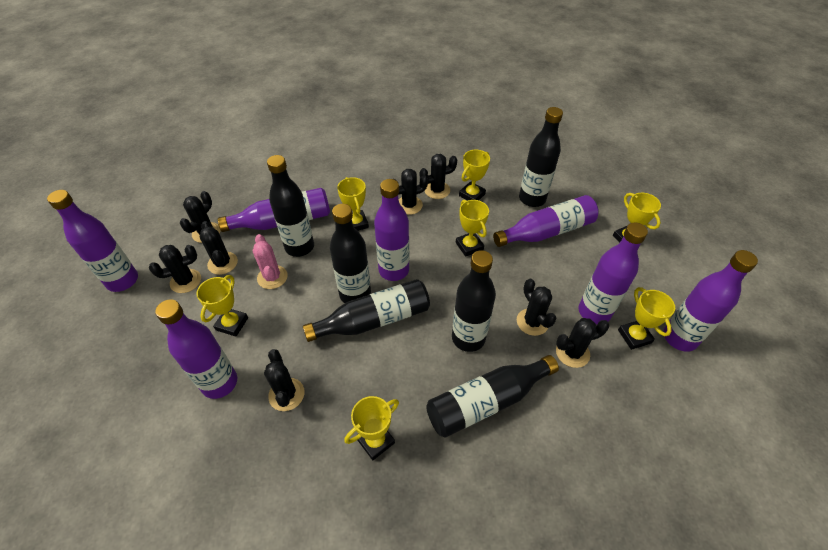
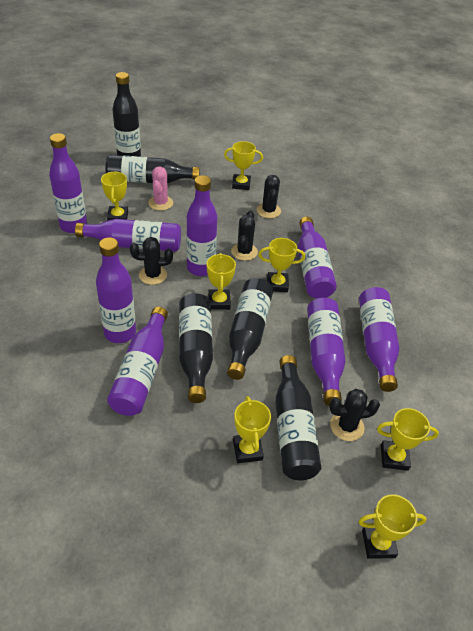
black bottle: [267,155,314,257] [303,279,430,342] [330,204,371,303] [426,355,559,438] [452,250,496,352] [519,107,563,207] = 6 -> [106,155,200,183] [113,72,141,157] [179,293,213,403] [227,278,273,380] [275,355,321,480] = 5
black cactus: [149,245,201,293] [180,191,221,243] [200,221,238,275] [264,349,305,411] [394,169,428,215] [420,154,457,199] [517,279,557,336] [556,318,609,368] = 8 -> [130,237,173,285] [231,211,258,261] [257,175,281,218] [329,389,380,441] = 4
purple bottle: [47,190,138,292] [155,299,237,399] [218,188,330,232] [374,179,409,281] [493,195,599,247] [579,222,648,324] [664,250,758,352] = 7 -> [49,133,87,233] [75,219,181,252] [96,237,136,343] [107,307,168,416] [186,175,218,276] [298,217,337,299] [307,298,345,406] [359,287,399,392] = 8

